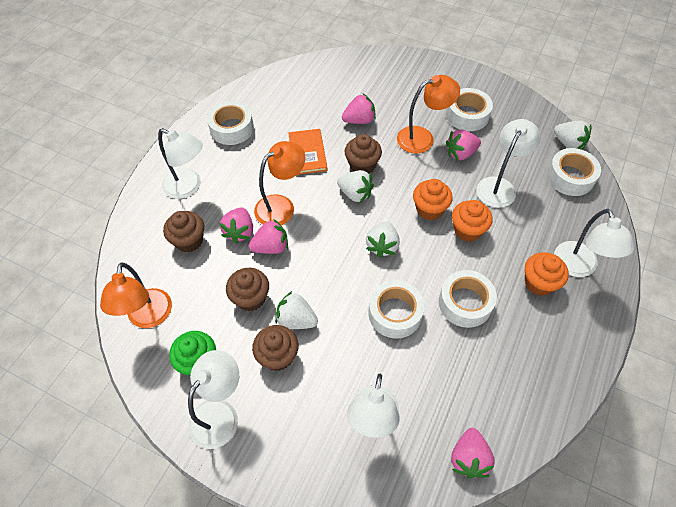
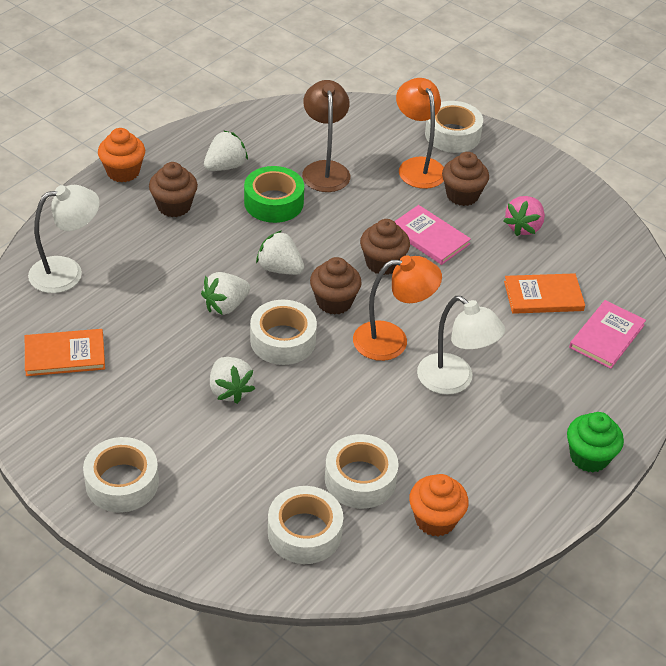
brown lamp: none = 0 -> [302,80,350,192] = 1
green tape: none = 0 -> [244,166,304,223] = 1
orange book: [288,129,327,175] = 1 -> [25,329,105,376] [504,273,585,314] = 2
orange cupcake: [413,179,453,220] [452,200,493,242] [525,252,569,296] = 3 -> [98,128,145,182] [409,474,469,536] = 2
orange lamp: [100,263,172,328] [254,141,305,225] [397,75,460,153] = 3 -> [353,255,442,361] [396,78,444,189] = 2
pink book: none = 0 -> [394,205,471,265] [569,300,646,369] = 2
pink strawberry: [219,207,253,244] [249,219,288,254] [342,94,376,124] [446,129,481,161] [451,428,495,479] = 5 -> [504,196,545,236] = 1
white lamp: [158,128,203,199] [188,350,239,449] [347,374,399,438] [476,119,541,208] [554,209,634,277] = 5 -> [28,185,100,293] [417,296,505,395] = 2

